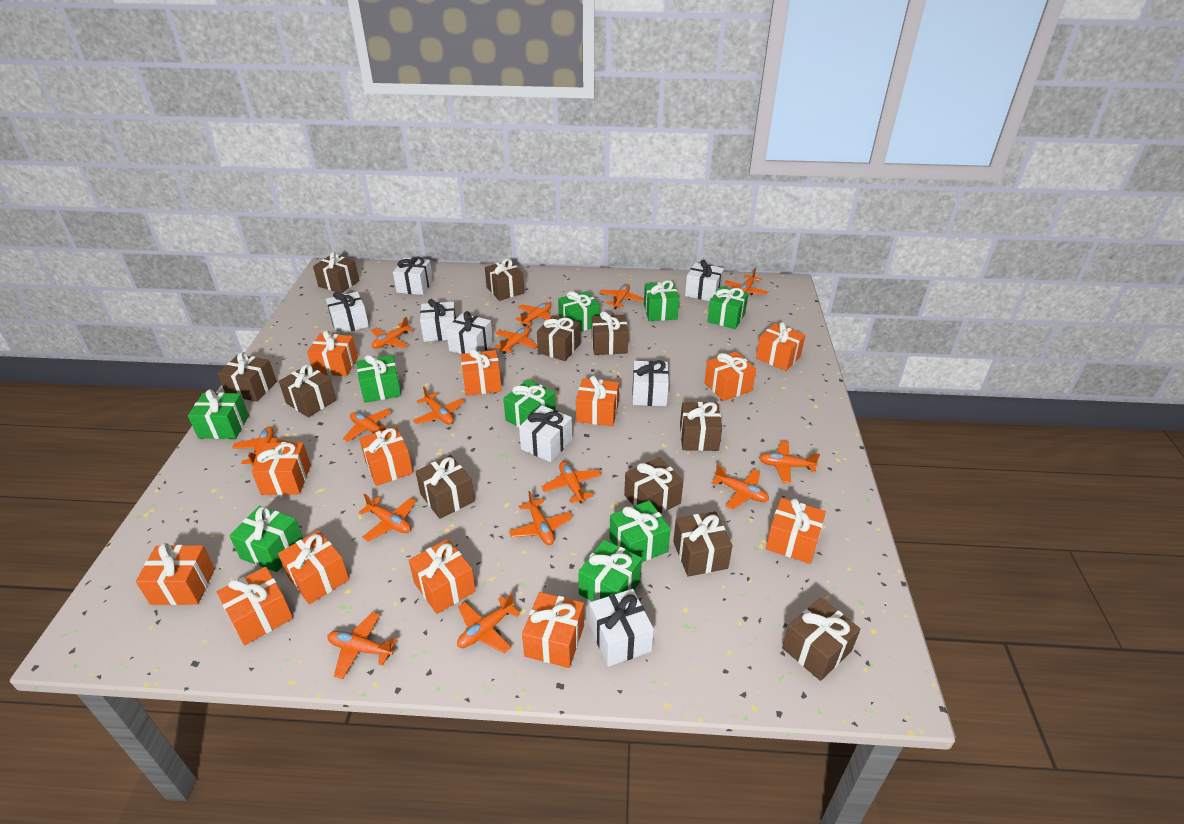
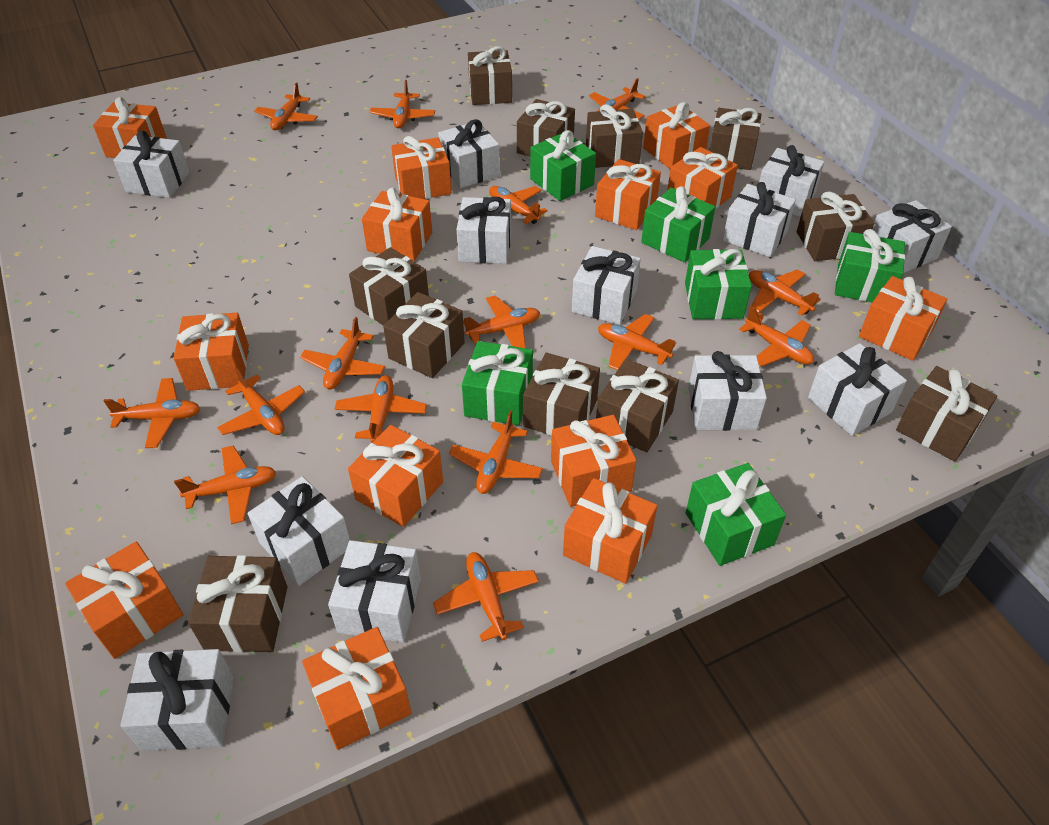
green gift: [188,389,249,439] [229,506,303,572] [357,355,401,403] [503,379,556,428] [558,291,600,331] [578,540,642,601] [609,500,671,562] [644,280,679,321] [707,286,748,329] = 9 -> [462,341,533,426] [530,130,596,201] [641,186,715,263] [685,249,752,319] [686,463,786,566] [835,229,905,302] = 6
white gift: [326,292,369,334] [393,256,433,295] [420,299,456,342] [446,311,493,354] [519,405,572,462] [589,589,654,667] [632,360,669,406] [685,260,724,301] = 8 -> [113,130,190,198] [120,649,234,751] [248,476,350,586] [328,540,421,642] [438,119,500,188] [456,197,511,264] [572,246,641,325] [688,351,767,431] [723,182,796,257] [759,145,824,217] [808,343,907,436] [873,200,952,273] = 12

